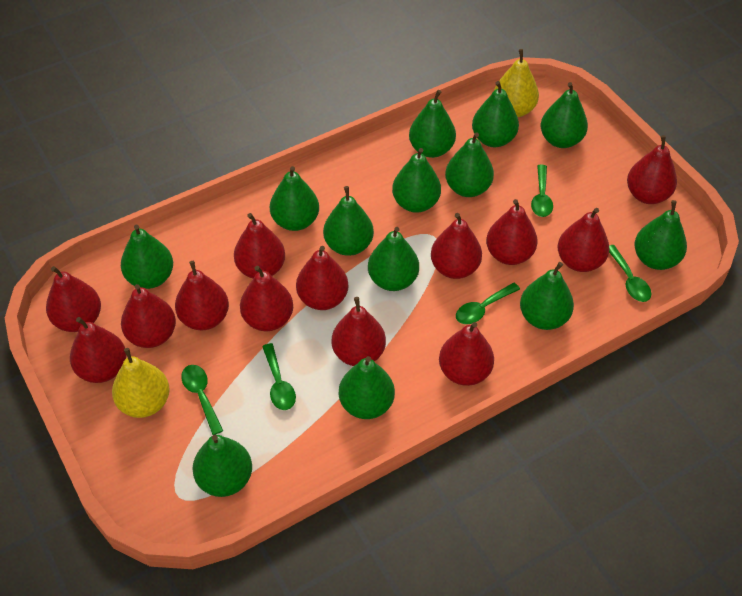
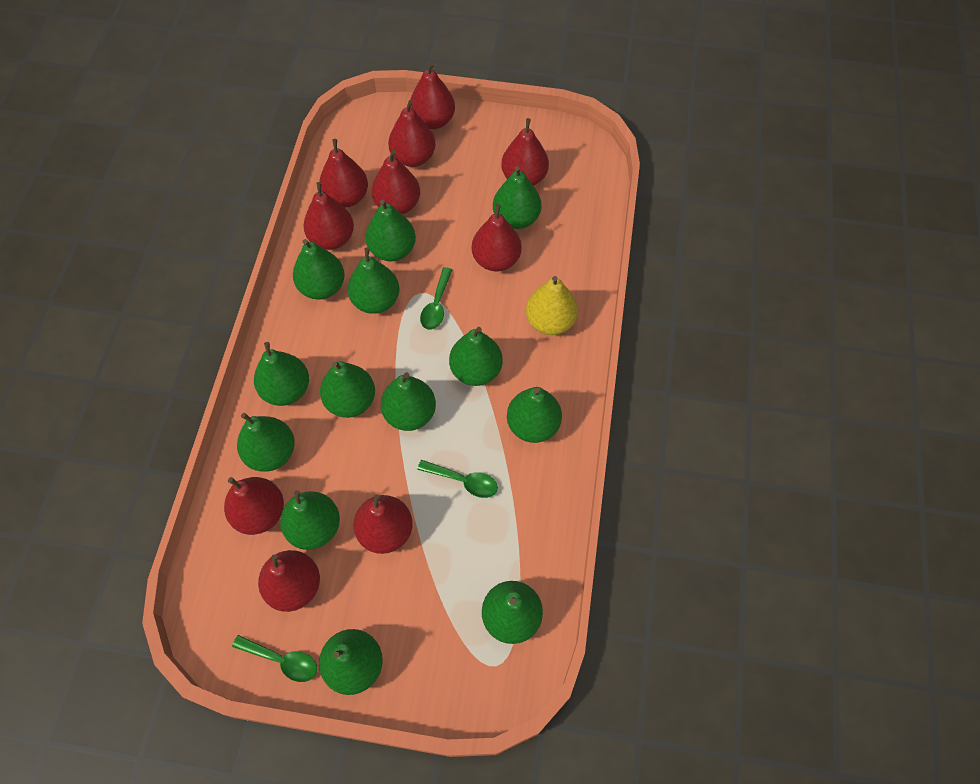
green spoon: [181,365,223,435] [262,343,296,410] [456,283,520,324] [531,164,553,217] [609,245,651,302] = 5 -> [232,635,317,682] [417,460,498,498] [420,267,452,330] = 3
red pear: [46,266,101,332] [70,317,126,383] [121,284,176,348] [175,261,229,330] [234,213,285,279] [240,266,293,331] [296,246,348,310] [332,297,386,366] [431,213,482,279] [439,322,494,386] [486,199,538,265] [558,208,610,272] [627,135,677,204] = 13 -> [224,477,284,535] [258,550,320,612] [303,182,354,250] [319,139,368,208] [354,494,413,554] [372,150,420,214] [388,100,435,167] [410,62,455,129] [472,204,522,271] [501,118,549,186] = 10
yellow pear: [112,348,170,418] [494,49,539,117] = 2 -> [526,276,578,335] = 1

